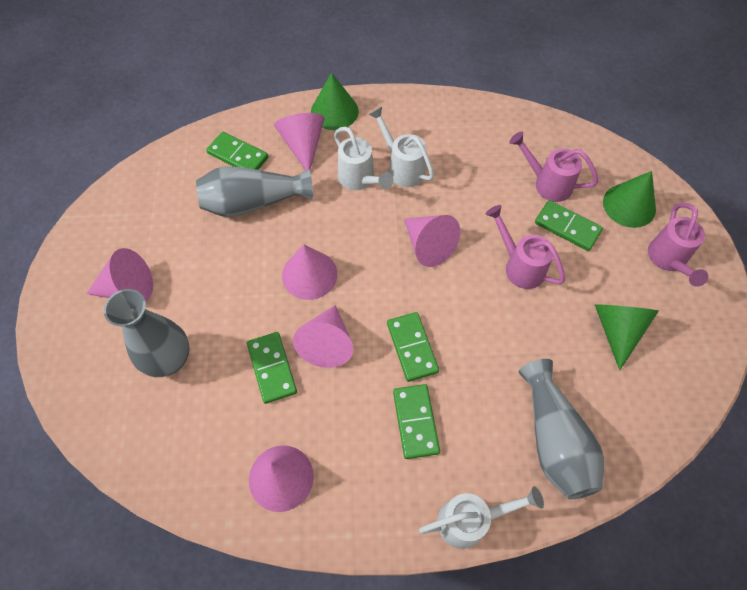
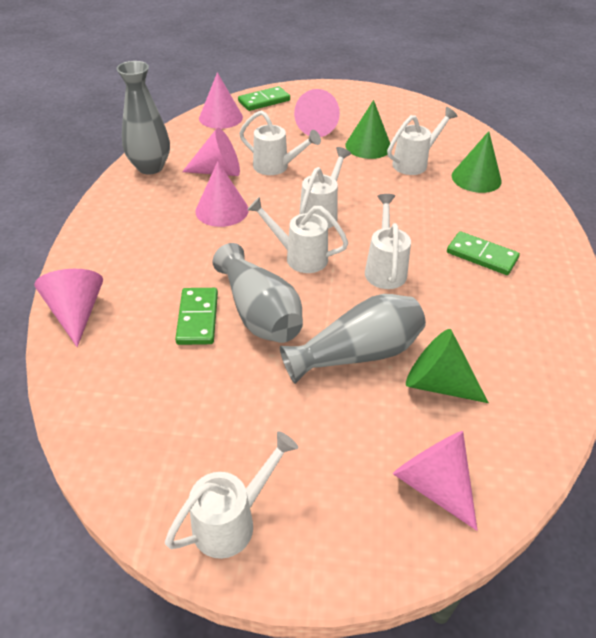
green domino: [206,132,268,170] [247,332,297,404] [387,312,439,382] [393,384,440,459] [535,200,603,251] = 5 -> [175,288,218,345] [238,86,290,111] [447,231,520,275] = 3
pink watering can: [486,205,565,289] [509,131,599,202] [648,203,709,287] = 3 -> none = 0
white watering can: [334,127,394,190] [368,106,434,187] [419,486,544,549] = 3 -> [165,431,298,559] [239,110,321,175] [247,197,348,273] [299,147,351,229] [365,194,411,289] [387,107,458,175] = 6

